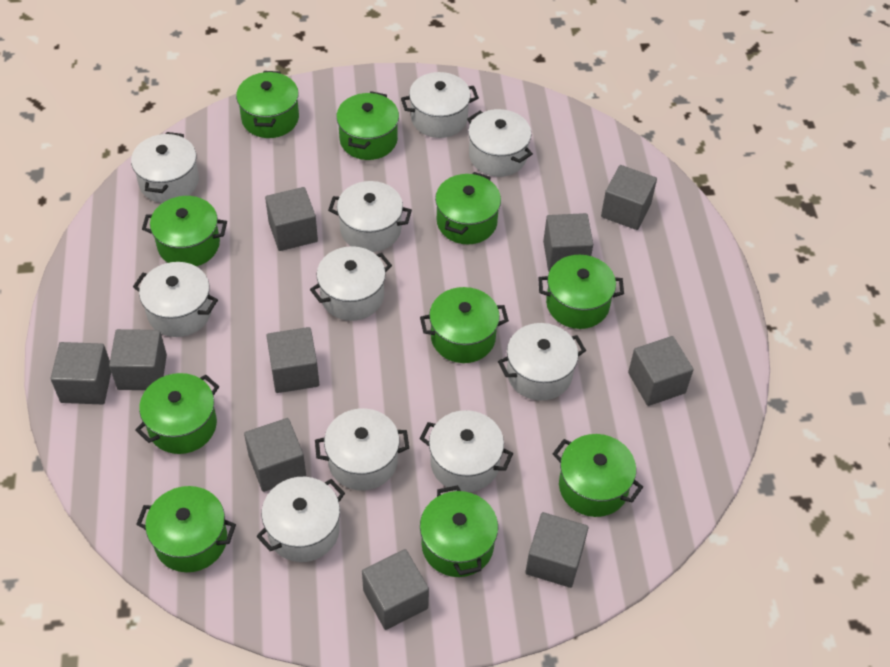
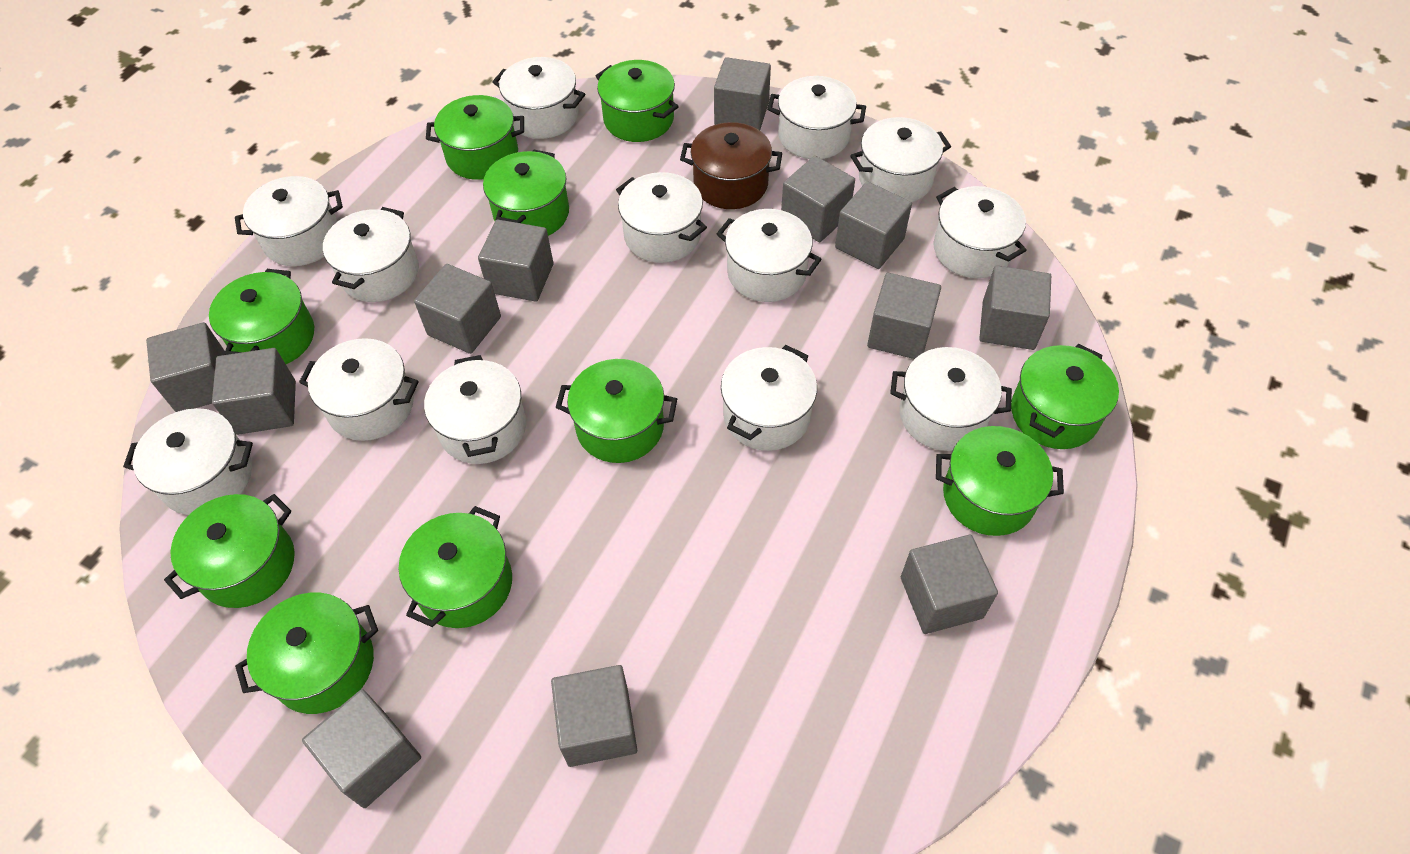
brown pot: none = 0 -> [680,122,782,209] = 1
grey cube: [50,342,111,405] [109,329,167,390] [244,418,306,492] [265,187,318,251] [266,327,319,393] [362,549,429,630] [525,512,588,588] [543,213,593,271] [601,165,657,230] [628,336,693,406] = 10 -> [146,322,225,412] [212,348,296,435] [302,689,421,808] [414,264,501,354] [478,219,554,302] [551,665,637,767] [714,57,771,130] [781,156,855,242] [835,181,912,269] [867,273,941,359] [901,535,998,634] [979,266,1051,350] = 12
white pot: [131,132,199,203] [133,262,218,337] [256,477,345,562] [310,246,392,321] [315,408,409,491] [328,181,412,252] [401,72,479,138] [420,410,513,492] [467,109,533,177] [498,323,586,401] = 10 -> [123,408,253,515] [235,176,343,266] [299,338,419,441] [323,207,419,302] [424,355,526,464] [493,57,585,139] [616,172,707,263] [717,209,822,302] [721,345,817,451] [767,76,866,159] [850,117,951,202] [890,347,1012,451] [934,186,1027,278] = 13

